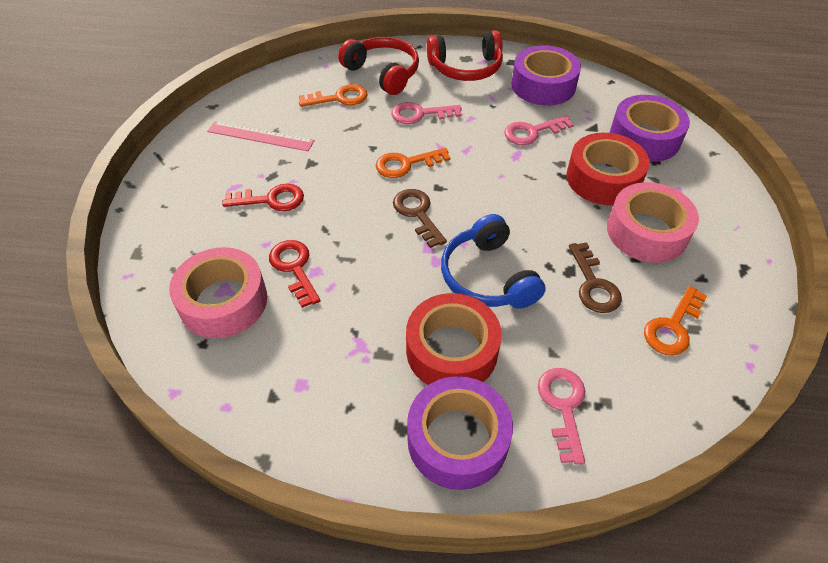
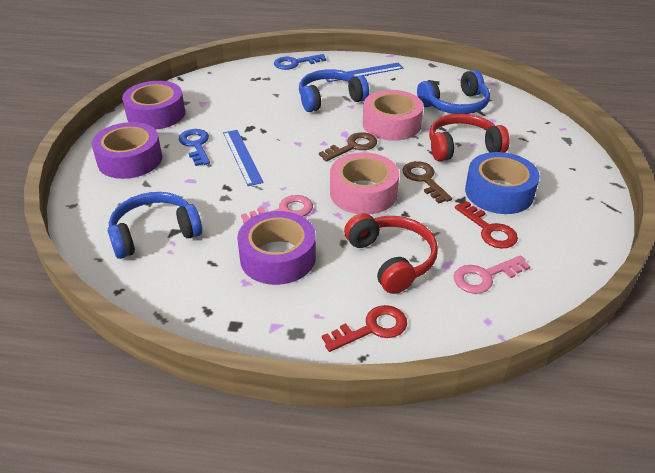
blue headphones: [441,214,546,309] = 1 -> [108,192,202,259] [299,69,369,112] [417,70,490,114] = 3
blue key: none = 0 -> [179,129,210,166] [274,54,326,70] = 2
blue ruler: none = 0 -> [223,130,264,186] [325,63,403,82] = 2
blue tape: none = 0 -> [465,152,540,214] = 1
orange key: [299,84,367,107] [376,148,450,178] [644,286,707,356] = 3 -> none = 0
pink key: [391,102,462,124] [504,116,574,145] [538,368,585,465] = 3 -> [241,195,313,224] [454,255,531,294] = 2
pink ruler: [207,121,315,151] = 1 -> none = 0
red tape: [406,293,502,385] [566,133,650,205] = 2 -> none = 0

